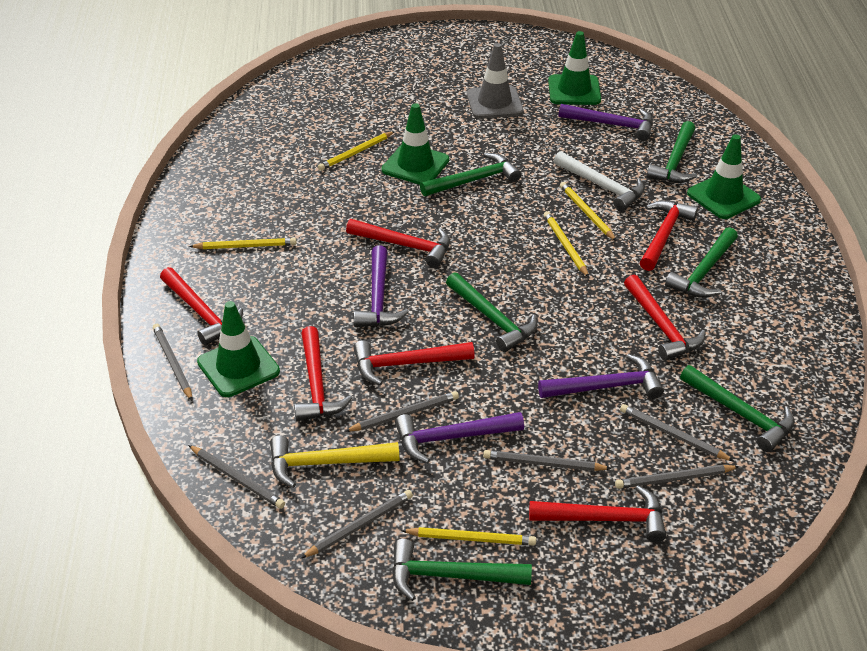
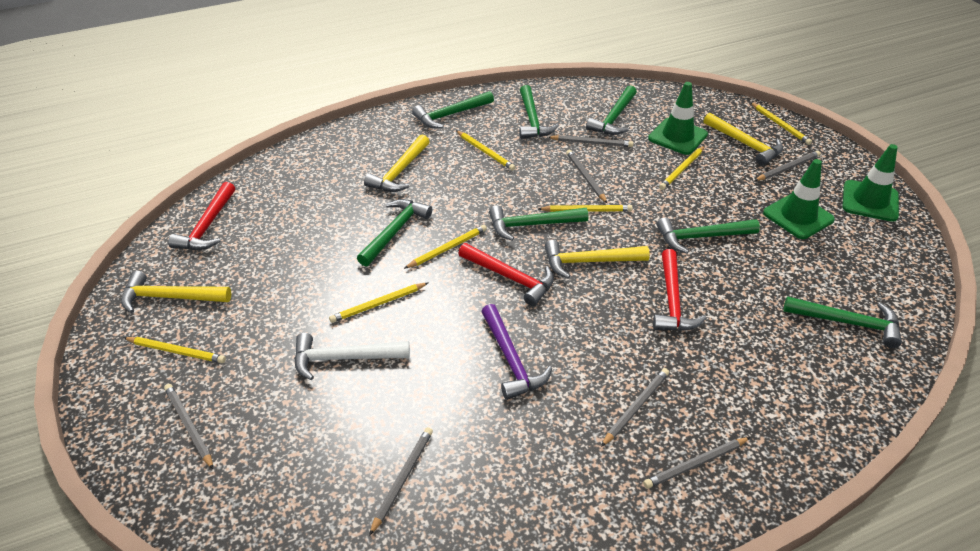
green hammer: [392,539,532,601] [420,153,521,196] [446,272,537,352] [647,121,697,183] [665,227,738,298] [680,365,795,452] = 6 -> [357,199,432,267] [412,91,494,128] [489,206,588,241] [519,85,559,139] [586,85,637,135] [657,218,760,253] [783,296,902,348] = 7
green traffic cone: [197,301,280,397] [382,103,449,185] [548,31,601,105] [687,134,761,219] = 4 -> [648,82,708,155] [763,159,835,239] [842,144,899,222] = 3
grey traffic cone: [467,43,524,119] = 1 -> none = 0
purple hammer: [354,246,409,327] [395,412,524,463] [538,354,664,399] [559,104,653,141] = 4 -> [481,304,552,400] = 1
red hammer: [160,267,243,346] [294,326,352,422] [346,219,450,268] [353,340,475,385] [529,485,666,542] [624,274,706,361] [640,200,698,271] = 7 -> [168,182,235,250] [458,243,554,306] [653,249,706,331] = 3
yellow hammer: [270,436,399,488] = 1 -> [121,271,231,313] [364,135,430,192] [545,240,650,279] [704,113,783,166] = 4
yellow pencil: [189,238,296,249] [318,131,395,171] [401,527,536,546] [544,211,589,277] [560,182,617,241] = 5 -> [123,337,226,363] [329,283,428,323] [404,225,487,269] [457,131,516,171] [538,205,633,212] [659,146,705,190] [750,102,812,145] = 7

